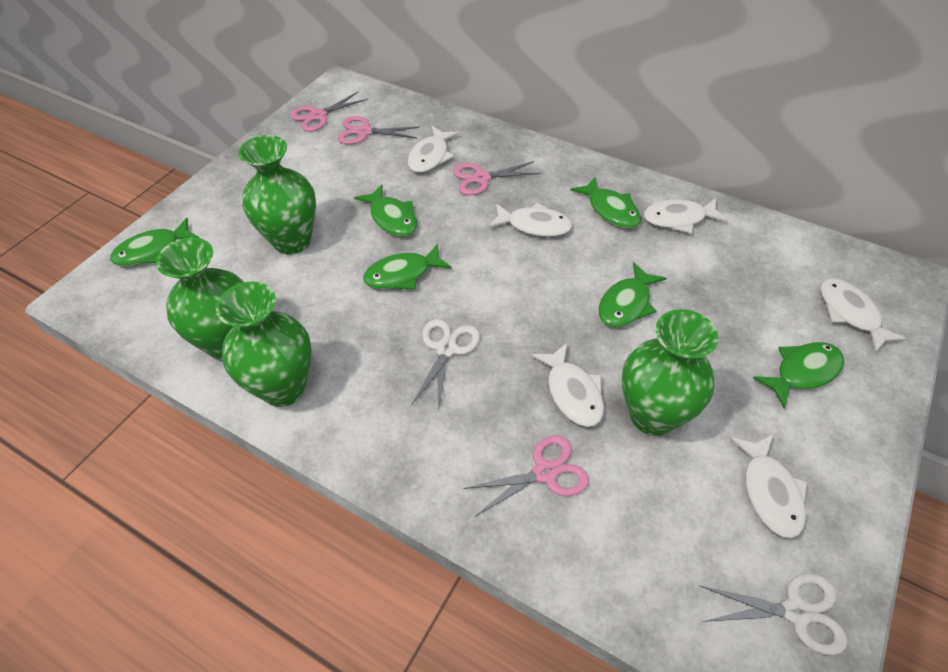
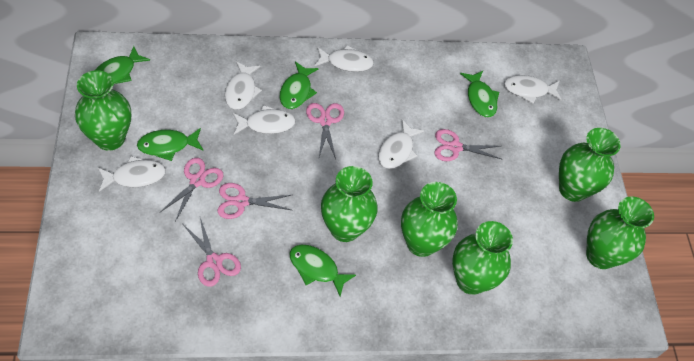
green fish: [110,218,199,266] [354,185,417,237] [363,244,452,290] [570,177,641,228] [599,262,666,327] [753,342,845,408] = 6 -> [95,46,150,84] [137,128,204,161] [280,61,319,109] [289,245,356,296] [460,71,499,117] = 5
green vase: [156,237,244,361] [216,282,312,407] [238,135,316,255] [622,309,718,436] = 4 -> [75,70,131,151] [321,166,378,242] [401,182,458,257] [452,221,513,295] [559,128,621,202] [586,197,654,269] = 6
pink scissors: [290,92,368,132] [338,116,420,145] [453,161,541,195] [463,435,589,516] = 4 -> [159,158,223,221] [184,218,241,287] [218,183,291,219] [306,103,344,159] [435,129,503,161] = 5
white scissors: [411,319,480,411] [699,573,848,655] = 2 -> none = 0

